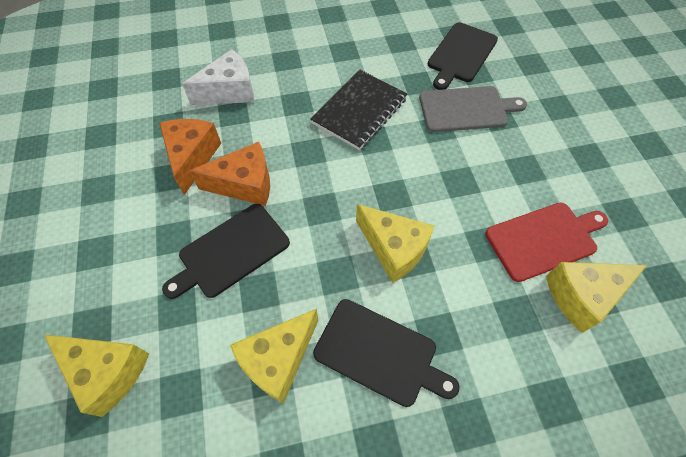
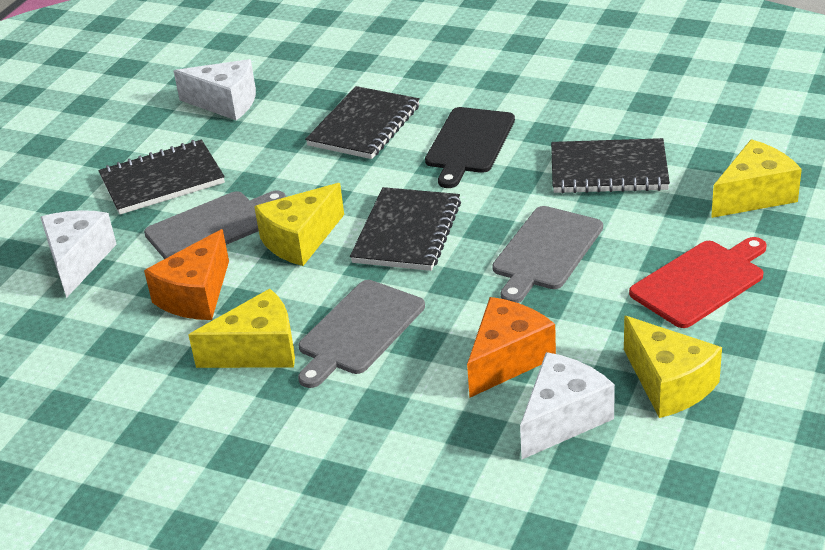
black cutting board: [162,204,290,299] [313,299,460,407] [428,22,498,90] = 3 -> [425,107,515,188] = 1
black notebook: [310,70,407,150] = 1 -> [98,140,225,215] [305,86,420,159] [350,187,461,271] [551,138,670,193] = 4
grey cutting board: [419,86,527,132] = 1 -> [144,190,286,259] [298,280,425,388] [492,206,603,303] = 3
white cheese: [182,49,255,105] = 1 -> [41,210,117,298] [173,59,256,120] [520,352,615,459] = 3

